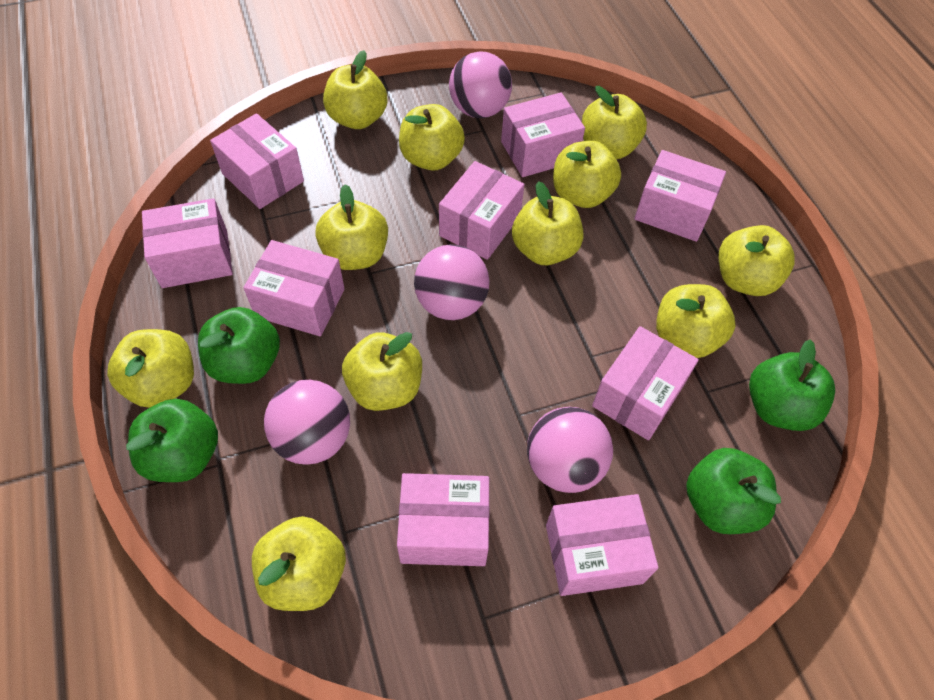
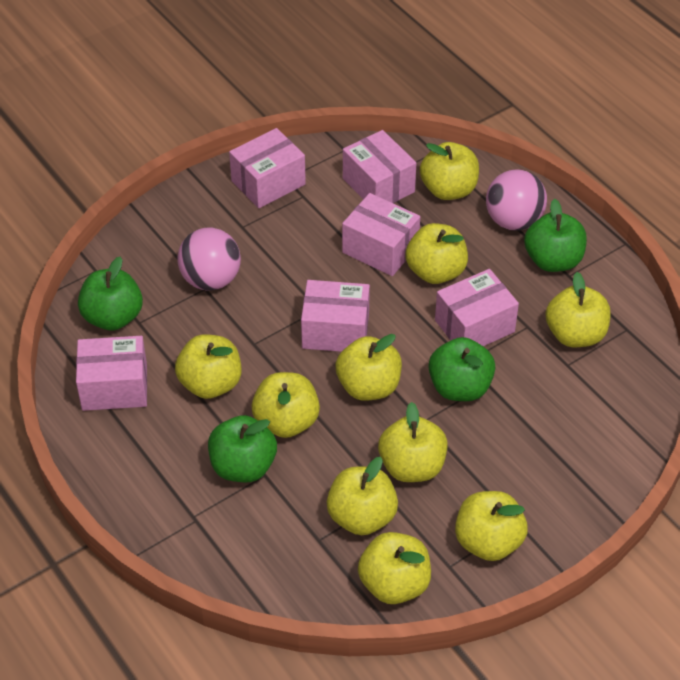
pink ball: [264,380,350,465] [414,244,489,320] [449,51,512,118] [527,407,613,493] = 4 -> [177,228,241,291] [486,169,547,231] = 2
pink box: [142,198,233,288] [210,113,304,209] [243,240,345,336] [397,473,490,566] [439,161,524,260] [501,93,585,177] [546,494,658,596] [592,326,699,440] [634,150,726,242] = 9 -> [76,336,147,411] [229,128,306,208] [301,280,370,352] [342,193,420,276] [343,130,416,203] [435,269,519,346] = 6
yellow apple: [107,329,194,408] [252,516,346,611] [315,184,388,270] [323,50,387,129] [342,332,422,411] [399,104,465,171] [512,181,583,265] [553,141,621,208] [582,86,647,159] [656,284,735,358] [719,225,795,296] = 11 -> [175,334,241,399] [252,372,320,438] [327,457,398,535] [335,334,402,401] [358,532,431,604] [378,402,448,482] [405,223,468,284] [420,142,479,200] [455,491,528,561] [546,272,611,347] = 10

